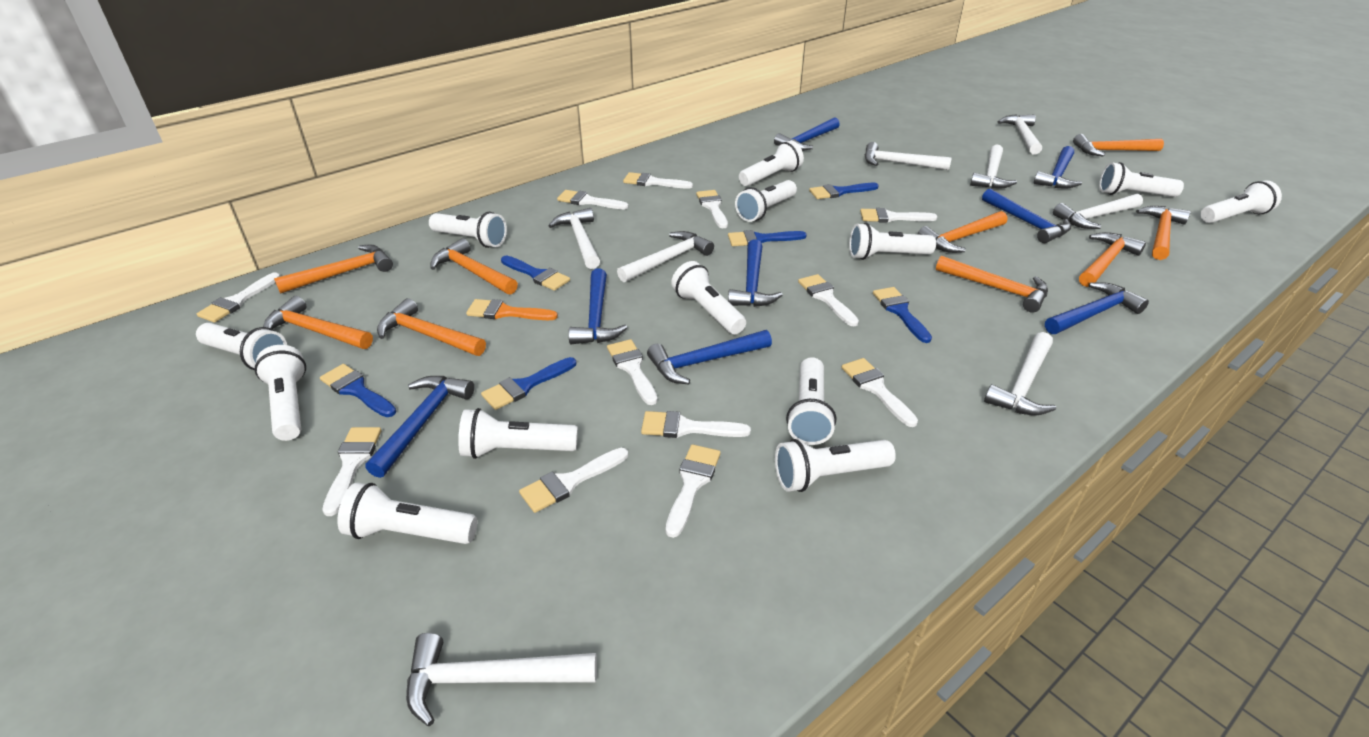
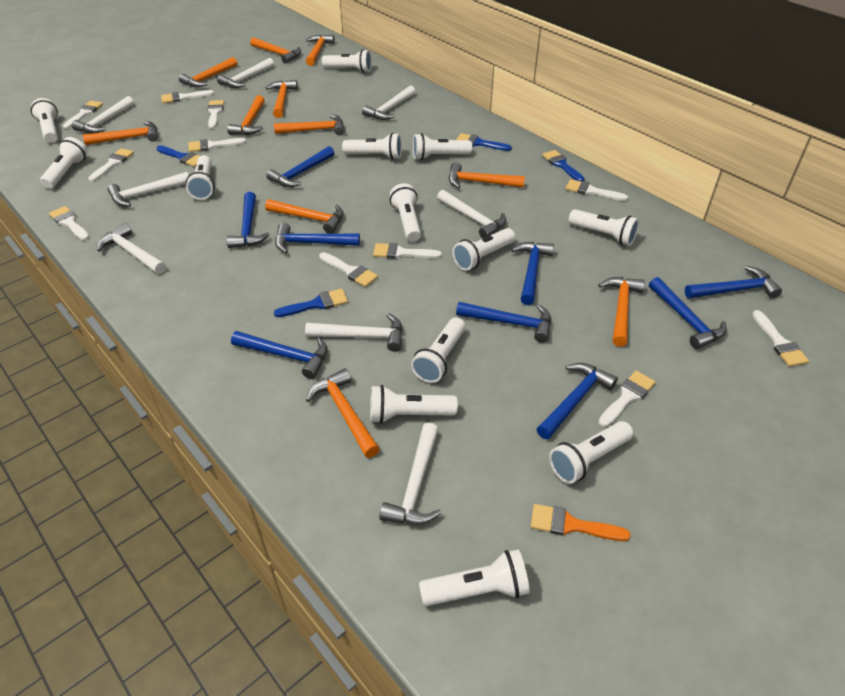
blue brush: [320,364,396,417] [481,357,576,410] [501,256,570,291] [728,230,807,246] [809,183,879,199] [873,287,932,343] = 6 -> [156,145,200,167] [274,289,348,317] [456,133,512,151] [542,150,585,182] = 4
blue hammer: [365,376,474,478] [569,269,627,344] [647,330,772,384] [728,239,783,307] [774,117,840,151] [982,189,1071,243] [1033,146,1082,189] [1045,282,1149,334] = 8 -> [227,192,269,248] [231,331,328,379] [266,146,334,187] [275,223,360,253] [456,302,551,343] [511,242,554,305] [537,363,618,439] [649,277,727,349] [685,266,782,299] = 9
orange hammer: [263,296,373,349] [274,245,393,294] [377,298,486,356] [430,238,518,295] [918,211,1007,253] [936,256,1048,313] [1073,134,1164,157] [1079,232,1146,287] [1136,206,1191,260] = 9 -> [83,121,158,145] [179,57,237,87] [227,95,265,135] [250,37,301,64] [265,199,344,234] [266,80,298,118] [274,114,345,135] [306,35,335,66] [306,368,380,458] [449,162,525,188] [599,277,645,347] = 11
white brush: [197,272,280,323] [322,427,381,516] [519,448,628,513] [557,190,628,209] [607,339,658,405] [623,172,693,189] [641,411,751,438] [666,444,721,538] [696,190,728,228] [798,274,859,326] [842,358,918,427] [860,208,937,223] = 12 -> [49,206,89,241] [63,101,103,129] [88,148,134,182] [161,90,214,103] [188,138,246,152] [207,100,224,129] [319,252,378,287] [373,243,442,259] [566,179,628,201] [598,371,655,427] [752,310,809,367] = 11

